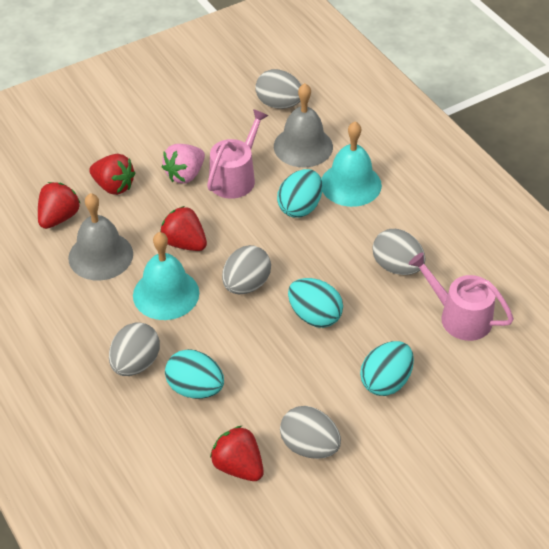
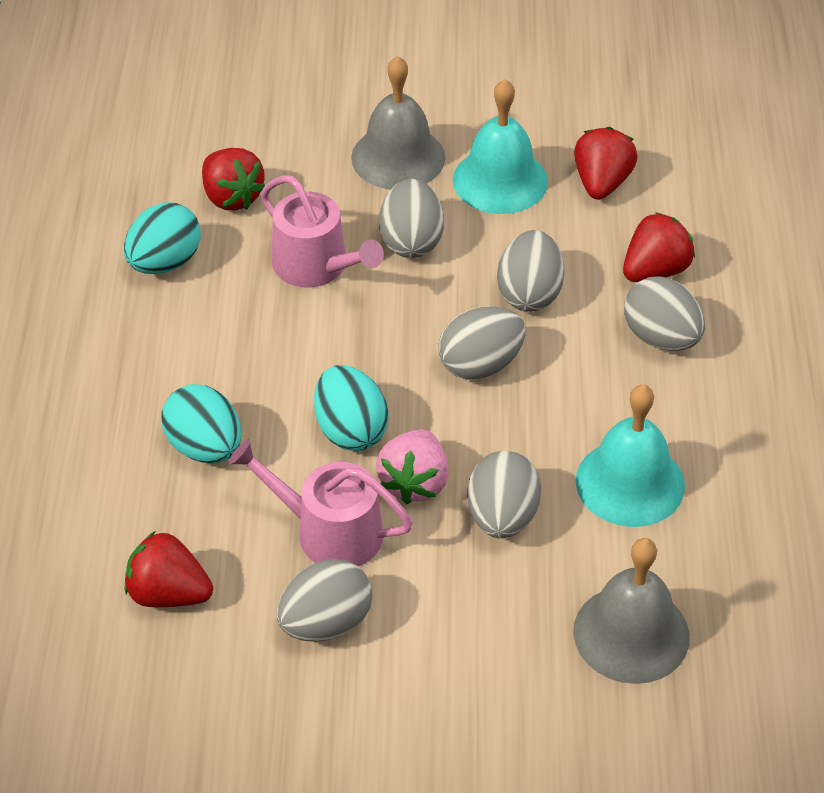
grey egg: [109,322,160,376] [222,245,271,294] [255,69,301,109] [280,406,341,459] [373,229,426,275] = 5 -> [277,559,372,642] [379,179,444,258] [439,306,526,380] [467,451,541,538] [497,230,564,312] [624,277,705,351] = 6
turquoise egg: [165,349,224,399] [277,169,322,218] [288,278,343,328] [360,341,414,396] = 4 -> [124,203,201,274] [161,384,241,463] [314,365,389,451] = 3

